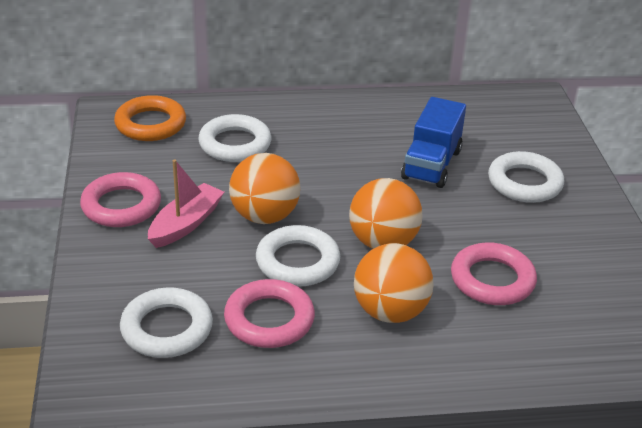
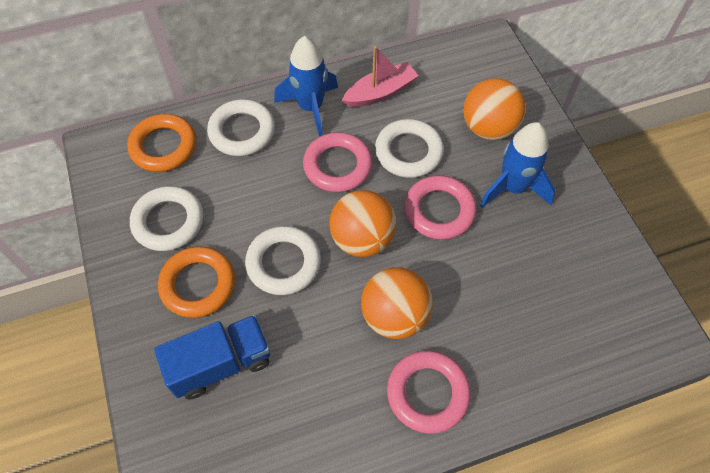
blue rocket: none = 0 -> [274,36,338,137] [480,122,555,208] = 2
orange ring: [114,95,186,141] = 1 -> [127,114,197,172] [158,246,235,318] = 2

